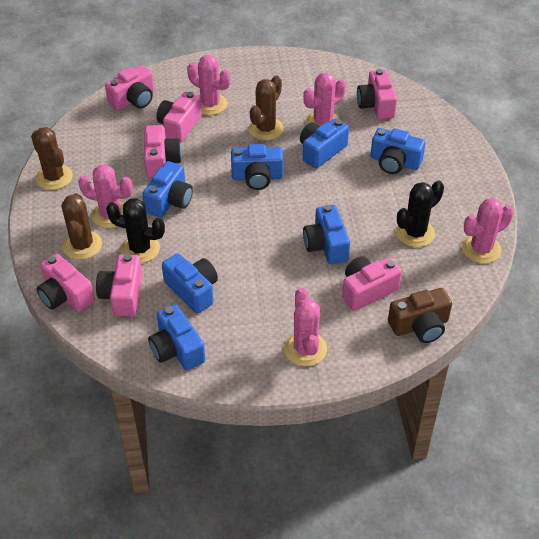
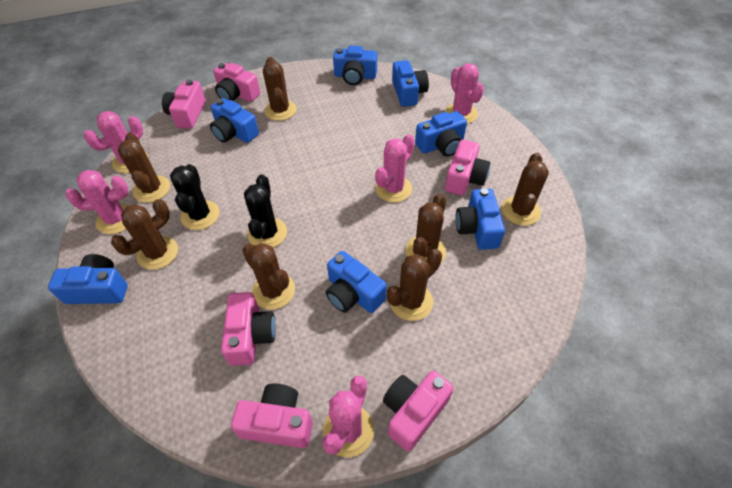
brown cactus: [31,127,73,190] [62,193,102,260] [249,75,284,140] = 3 -> [111,199,178,270] [118,133,170,203] [242,243,295,310] [263,57,297,121] [387,249,442,321] [405,194,446,263] [502,153,549,226] = 7
brown camera: [388,288,452,343] = 1 -> none = 0
pink camera: [37,254,95,312] [96,254,143,317] [105,65,154,110] [144,125,182,178] [157,92,202,143] [342,256,402,311] [357,69,397,119] = 7 -> [162,79,206,129] [213,63,260,102] [221,292,276,366] [231,384,313,448] [383,371,454,451] [445,140,491,195] = 6

